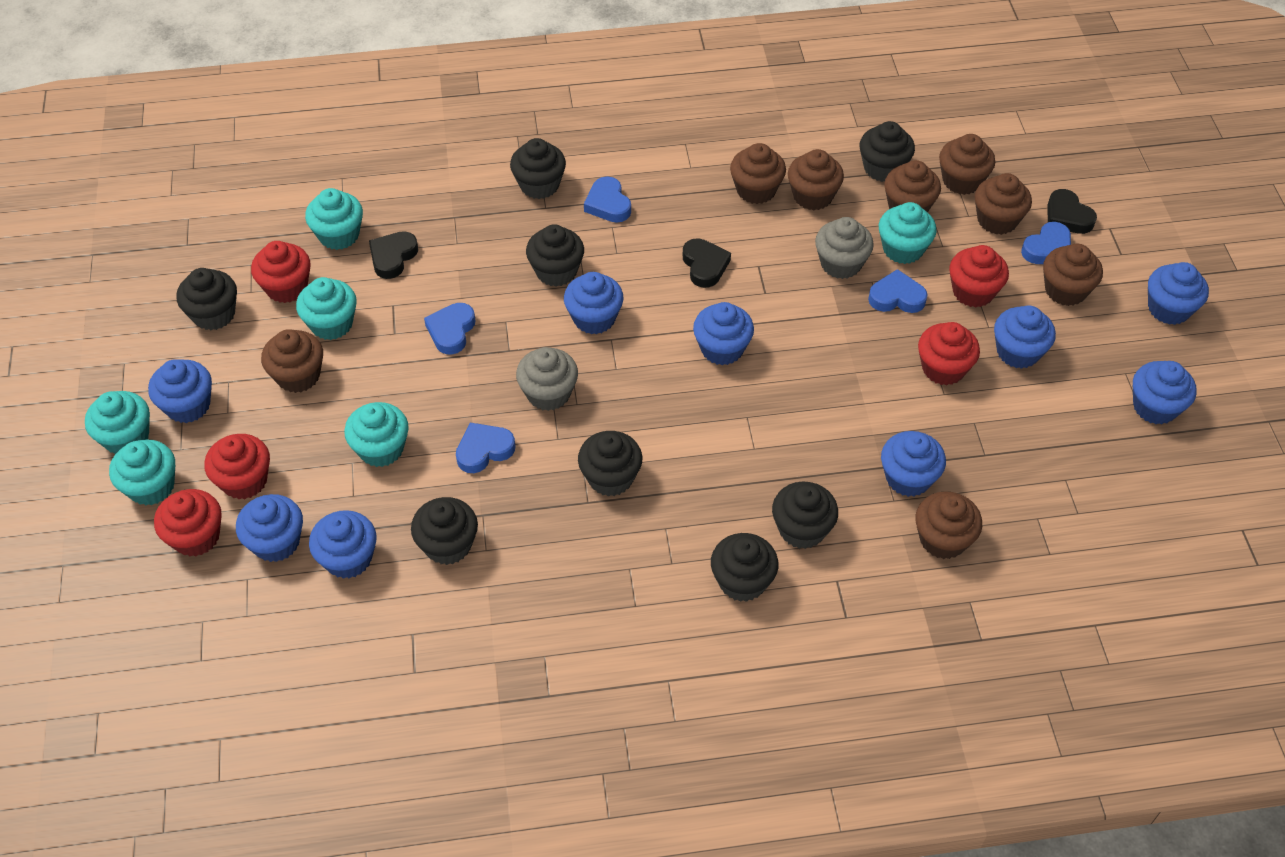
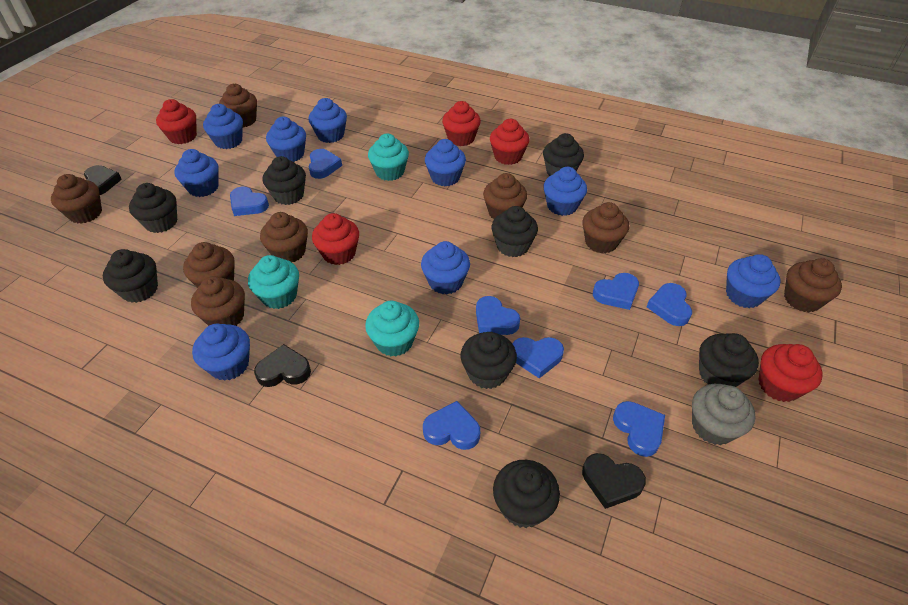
blue heart: [424,303,475,355] [456,423,515,473] [584,177,631,223] [868,269,928,313] [1021,222,1071,264] = 5 -> [230,187,269,216] [308,149,342,179] [423,401,480,450] [476,296,520,335] [512,337,564,378] [593,273,639,310] [613,401,665,457] [647,283,692,326] = 8
grey cupcake: [516,347,578,411] [815,217,874,279] = 2 -> [692,384,755,445] = 1
turquoise cupcake: [85,391,150,454] [109,439,175,505] [296,277,357,340] [305,188,363,250] [344,402,409,467] [879,202,937,264] = 6 -> [248,255,299,309] [365,301,419,357] [368,134,409,181] = 3

